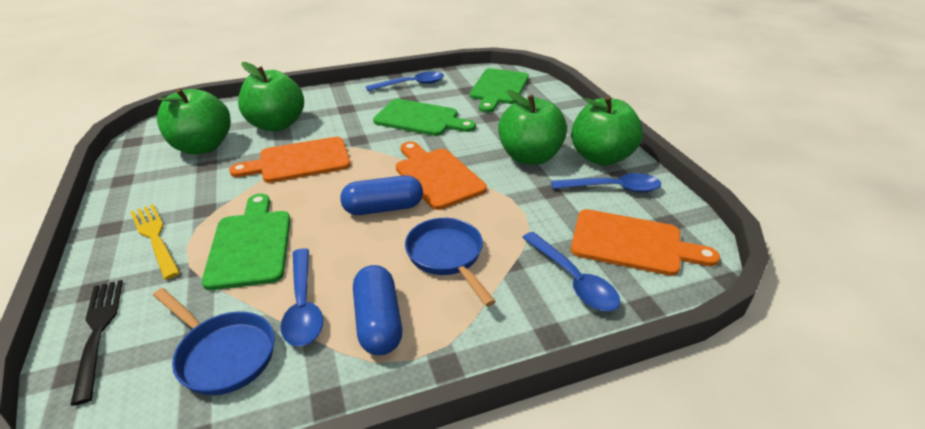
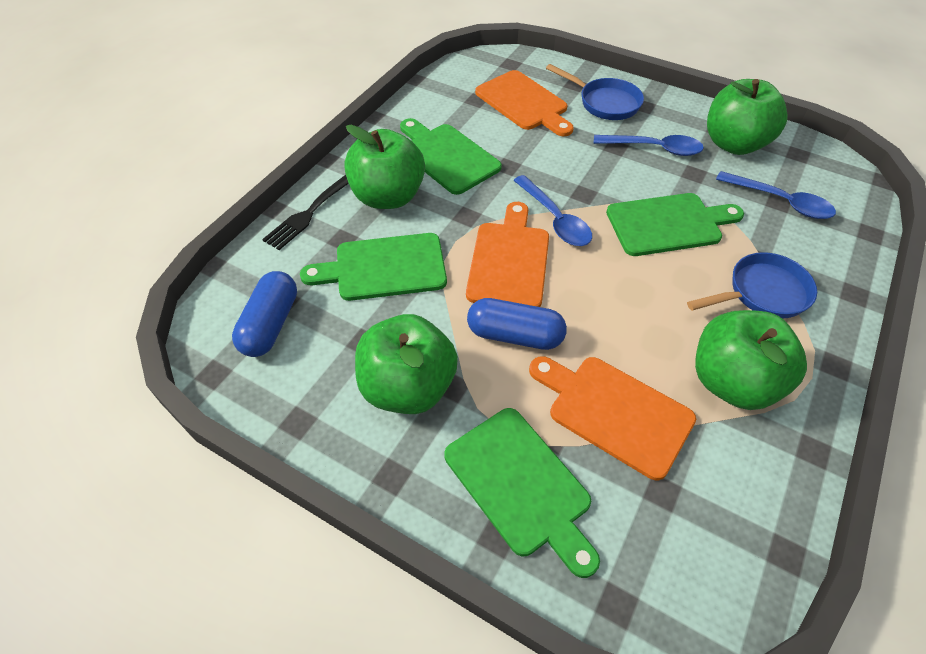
blue spoon: [280,248,323,346] [366,71,444,91] [522,232,621,311] [551,173,661,193] = 4 -> [513,175,592,246] [594,135,704,156] [716,171,836,219] = 3
green cutting board: [202,194,291,290] [373,99,476,136] [470,68,529,113] = 3 -> [300,233,447,301] [400,118,502,195] [444,408,600,578] [606,193,744,256] = 4
yellow fork: [131,204,180,280] = 1 -> none = 0

